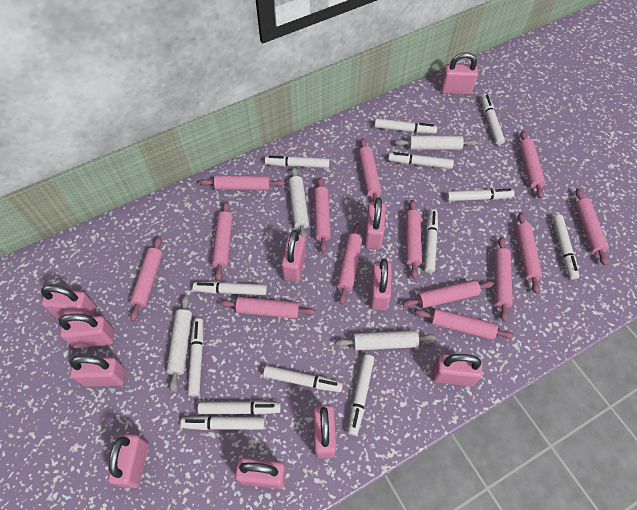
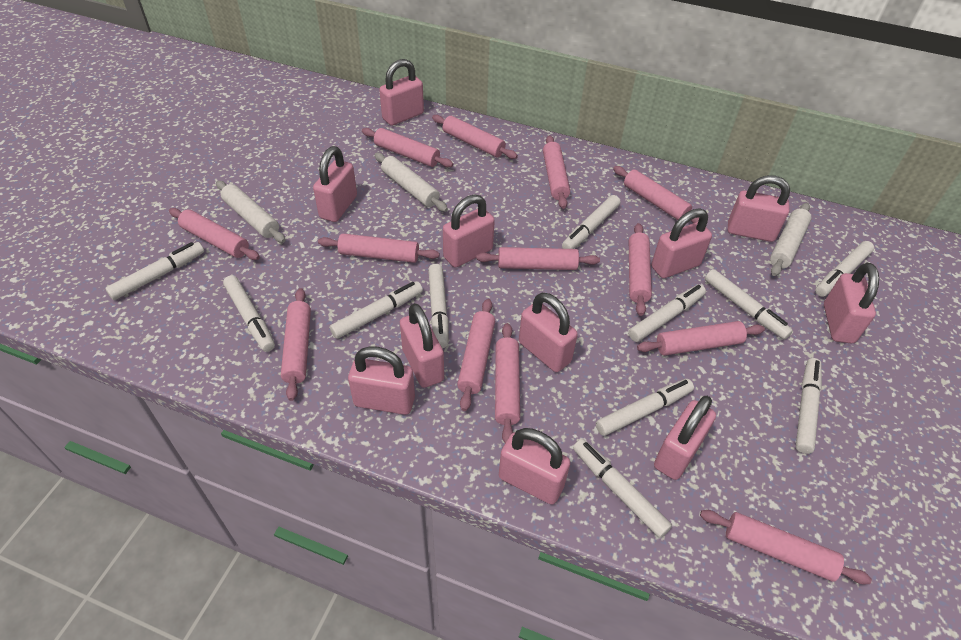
pink rolling pin: [130,236,163,321] [199,175,285,190] [212,201,233,281] [220,297,316,319] [314,177,331,253] [337,223,363,304] [358,138,382,202] [403,280,494,308] [406,200,422,279] [415,309,514,340] [494,237,513,322] [516,212,542,294] [519,130,545,199] [575,188,608,266] = 14 -> [169,208,260,260] [281,288,311,401] [318,233,439,263] [362,128,453,167] [432,115,518,159] [457,299,495,411] [477,247,600,270] [495,323,520,443] [543,135,570,209] [613,166,699,223] [629,223,652,316] [637,321,765,356] [700,510,872,584] = 13
white marker: [180,416,265,430] [188,318,204,396] [193,281,267,295] [197,401,281,415] [263,366,343,392] [265,156,329,168] [347,354,374,436] [374,119,437,134] [388,152,454,169] [424,209,438,273] [446,189,515,201] [481,94,505,145] [553,215,579,280] = 13 -> [105,242,204,300] [223,275,275,352] [330,281,423,339] [428,264,448,348] [562,195,620,249] [573,439,672,538] [596,379,694,436] [628,284,706,342] [705,269,793,339] [796,358,822,454] [815,241,874,297] = 11
white rolling pin: [166,295,192,392] [288,167,309,239] [336,330,436,351] [395,136,477,150] = 4 -> [216,181,285,243] [375,153,448,212] [770,203,811,276] = 3

